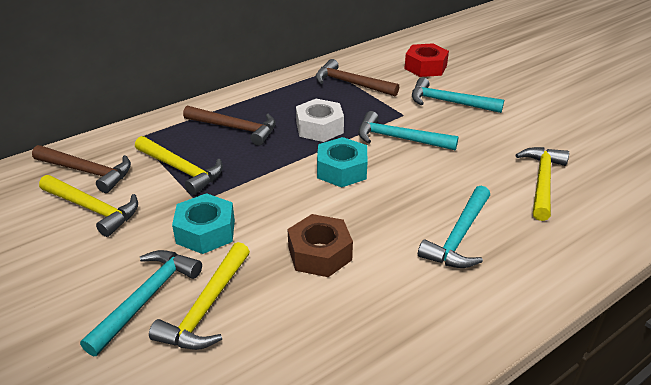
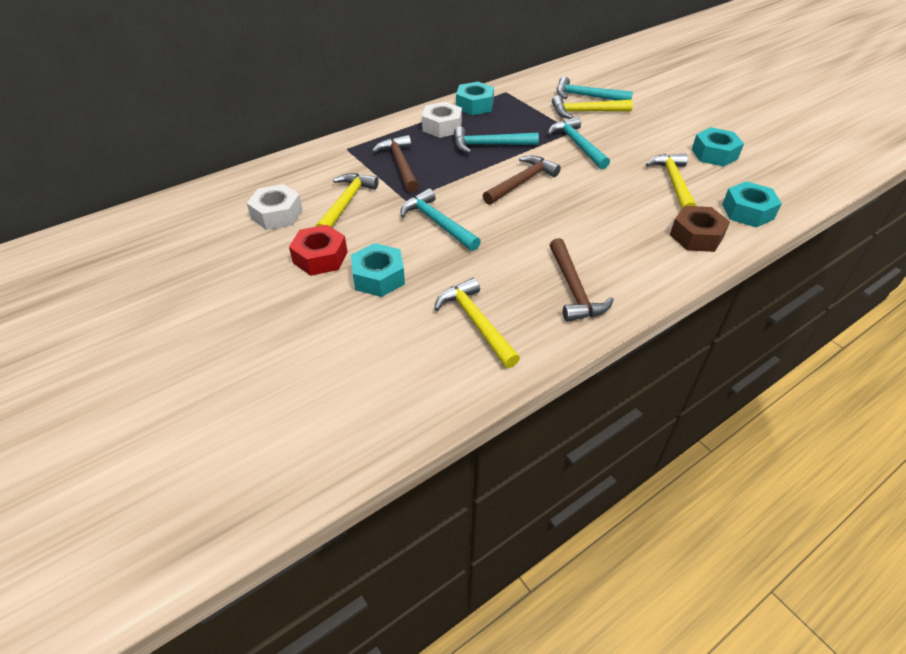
turquoise nut: [172,193,235,254] [317,137,368,188] = 2 -> [351,243,405,297] [456,82,494,115] [692,127,744,167] [722,181,782,228] = 4
white nut: [296,99,344,142] = 1 -> [247,184,303,230] [422,102,462,138] = 2

